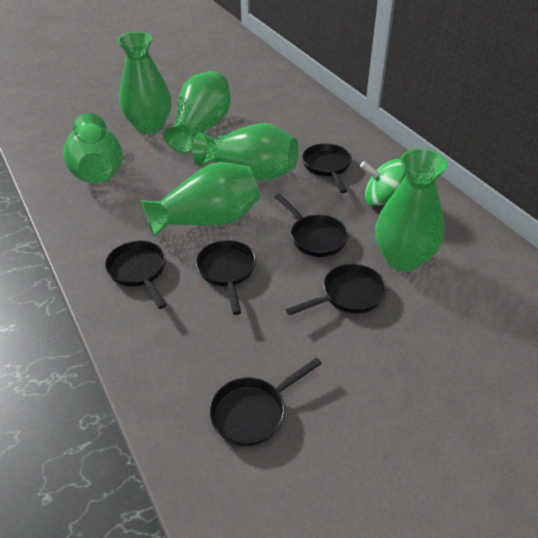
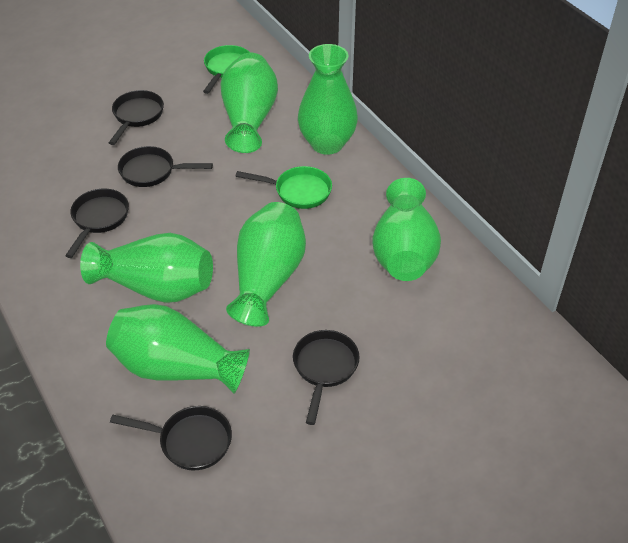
black pan: [105,241,166,309] [196,240,256,315] [209,357,322,446] [274,193,349,257] [286,264,387,315] [302,143,352,193] = 6 -> [65,189,129,258] [109,90,164,145] [110,406,232,470] [118,146,213,187] [293,330,360,425] = 5
green pan: none = 0 -> [203,45,250,94] [236,166,332,209] = 2
green spinning top: [360,159,406,206] = 1 -> none = 0

